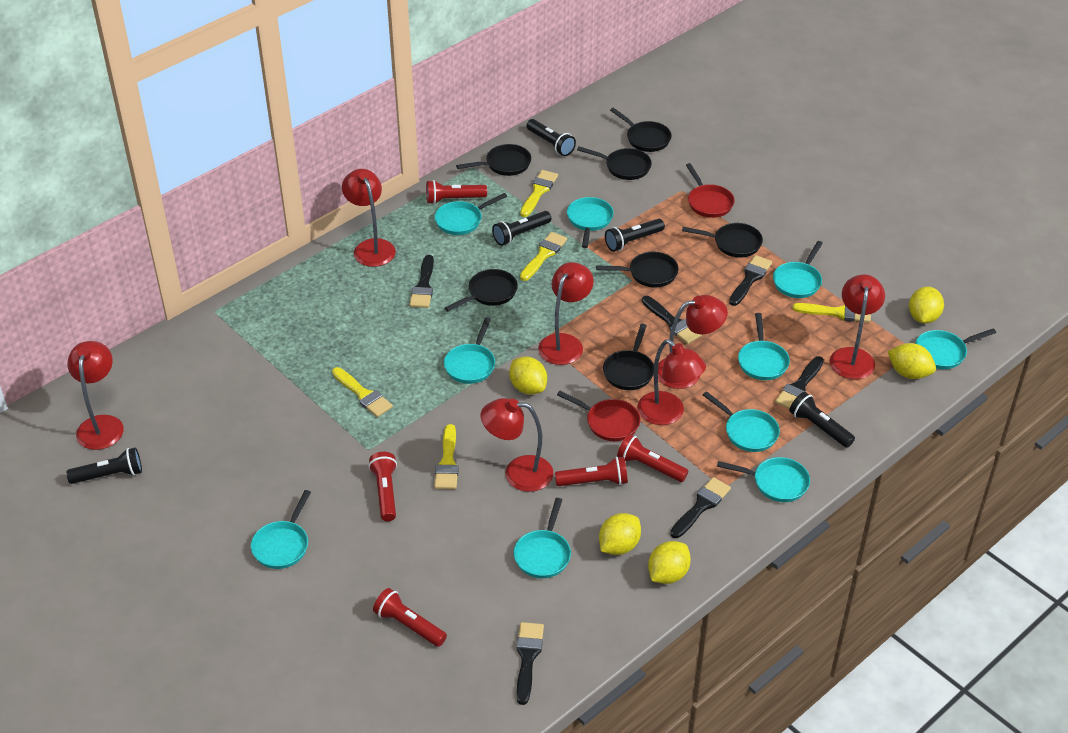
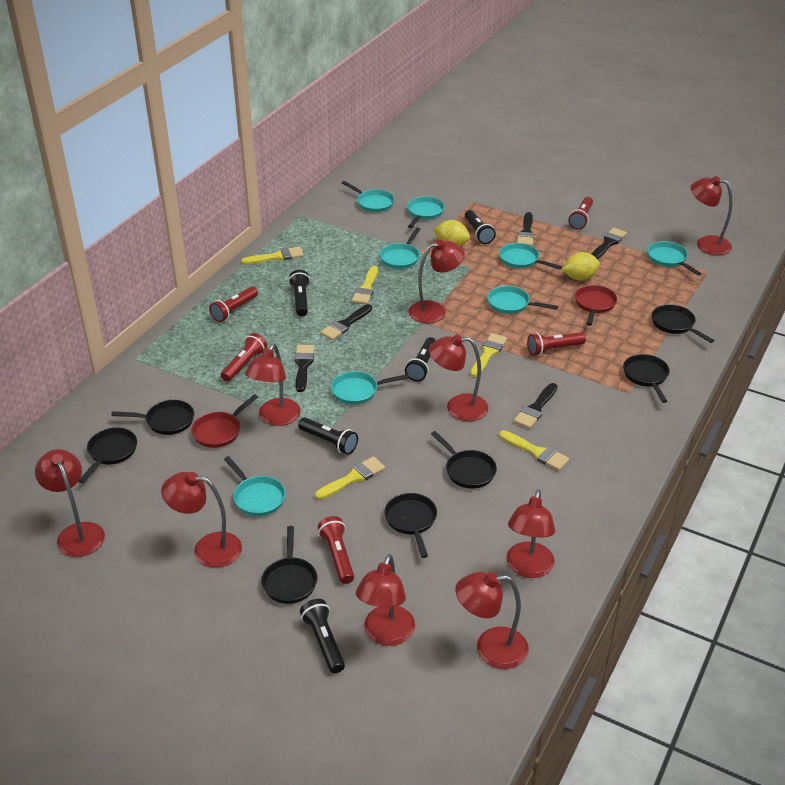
black brush: [409,255,434,308] [516,622,544,705] [642,296,702,344] [670,477,731,538] [729,255,772,306] [775,356,824,409] = 6 -> [295,345,315,392] [320,304,372,340] [514,383,558,429] [517,212,534,246] [592,228,627,259] = 5
red lamp: [67,341,124,450] [342,169,396,267] [481,398,553,492] [538,262,594,365] [638,339,706,425] [658,295,728,389] [830,275,885,379] = 7 -> [35,449,105,557] [161,472,242,568] [245,343,301,426] [356,554,415,646] [408,240,465,323] [429,334,489,421] [456,572,529,669] [506,489,555,578] [691,176,732,255] = 9
turquoise pan: [251,490,311,569] [435,193,507,235] [444,317,495,384] [514,498,571,578] [567,197,614,248] [703,391,780,452] [717,457,810,502] [738,313,790,380] [773,241,823,298] [915,328,996,369] = 10 -> [224,456,286,516] [331,371,409,405] [342,181,394,212] [380,227,420,269] [407,196,445,228] [487,286,558,314] [499,243,562,270] [647,241,701,276] = 8
yellow lemon: [509,357,547,395] [599,513,641,555] [648,541,691,584] [887,343,936,379] [909,287,944,324] = 5 -> [433,220,470,246] [562,252,600,281] = 2

